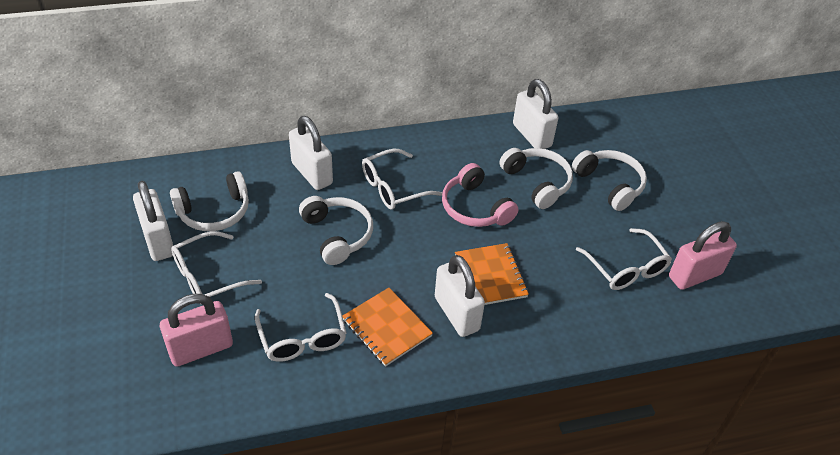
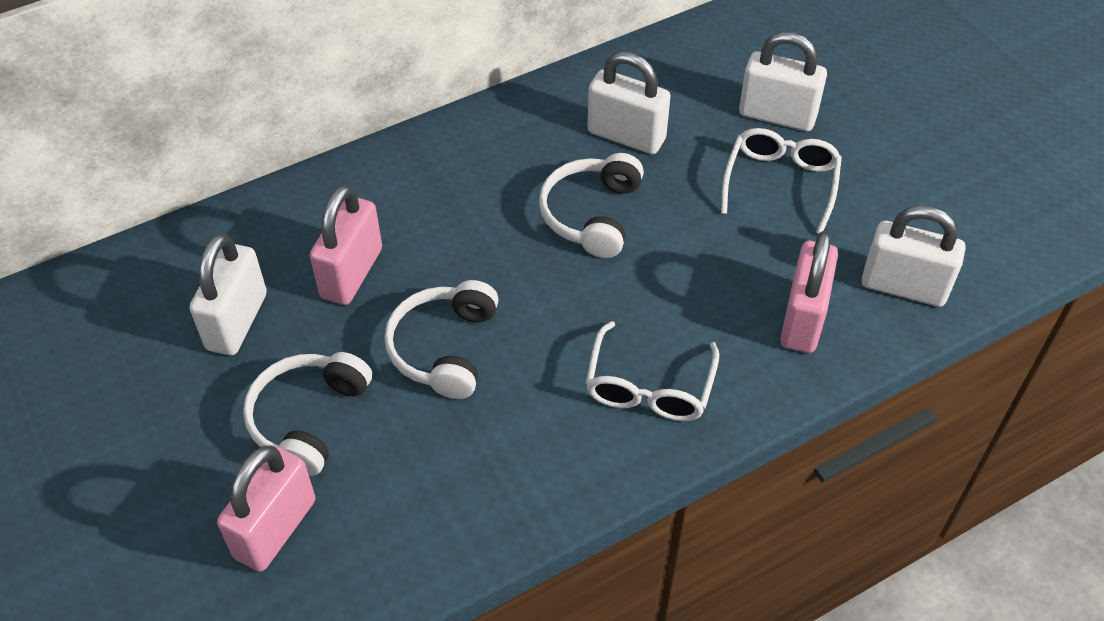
orange notebook: [342,288,433,367] [455,243,529,305] = 2 -> none = 0
pink headphones: [442,163,519,227] = 1 -> none = 0
pink padlock: [160,294,233,367] [669,221,737,290] = 2 -> [217,446,315,572] [310,185,382,305] [780,231,838,353] = 3
white glasses: [171,231,262,304] [255,293,346,362] [362,149,442,210] [576,228,672,290] = 4 -> [586,321,719,421] [721,128,842,234] = 2
white headphones: [170,171,249,231] [299,196,373,265] [500,148,573,209] [572,150,647,211] = 4 -> [243,352,372,476] [384,280,499,399] [539,153,644,258] = 3

